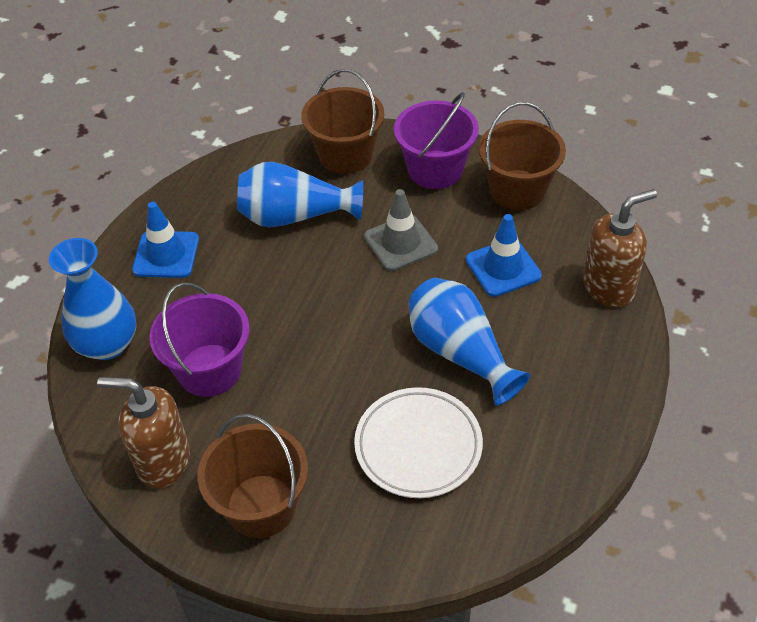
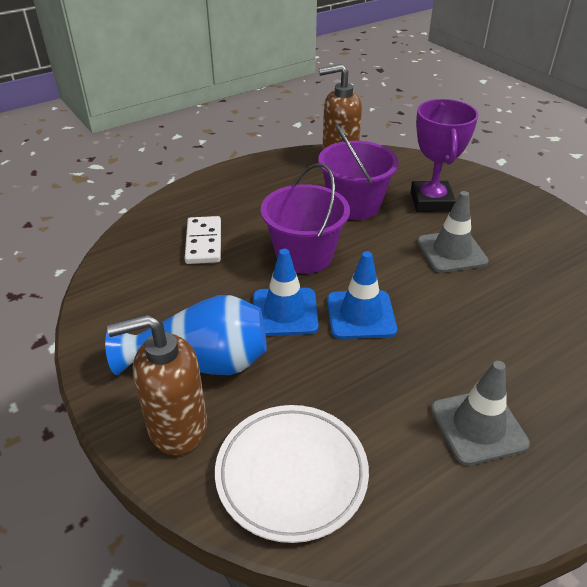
blue vase: [49,238,136,360] [237,162,363,228] [408,278,530,406] = 3 -> [105,295,267,375] = 1
brown bucket: [197,414,308,538] [301,69,384,174] [479,102,566,210] = 3 -> none = 0
grey traffic cone: [364,189,438,271] = 1 -> [417,191,489,273] [431,361,530,465] = 2
purple trophy: none = 0 -> [410,99,479,212] = 1
white domino: none = 0 -> [185,216,221,264] = 1

